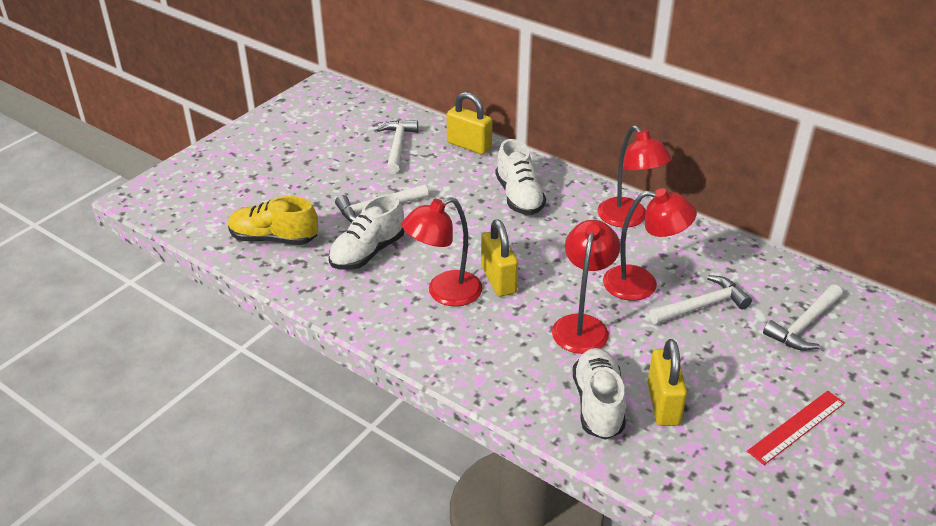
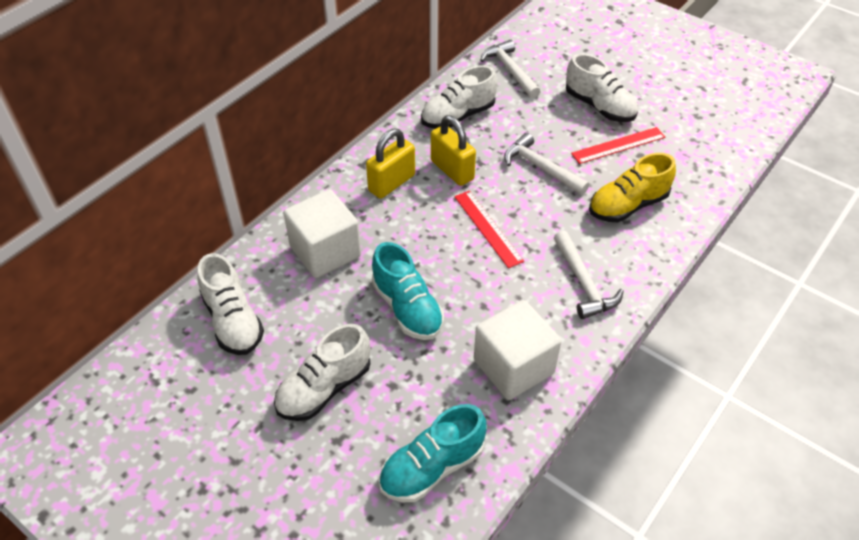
red lamp: [402,197,483,307] [552,220,620,354] [597,125,672,227] [603,188,697,301] = 4 -> none = 0
red ruler: [747,391,845,465] = 1 -> [454,191,524,268] [571,127,665,164] = 2
turquoise shoe: none = 0 -> [372,242,444,340] [379,404,486,502] = 2
white cube: none = 0 -> [283,189,361,278] [474,300,561,400] = 2
white hammer: [335,184,428,223] [377,120,418,174] [649,275,752,324] [763,284,843,351] = 4 -> [480,40,541,99] [504,133,589,195] [554,230,624,319] = 3
white shoe: [329,194,404,270] [496,139,546,215] [573,348,626,440] = 3 -> [197,253,264,355] [274,324,370,421] [421,65,497,129] [566,53,638,122] = 4
yellow padlock: [447,92,492,155] [481,219,518,297] [648,339,687,426] = 3 -> [366,129,415,199] [431,115,476,186] = 2

